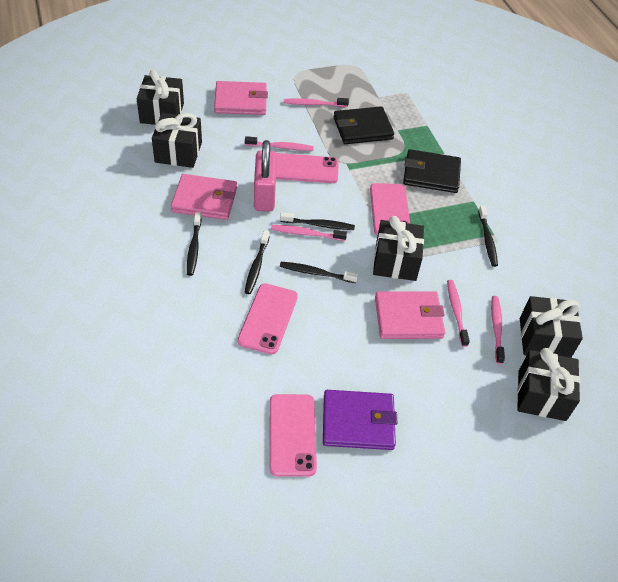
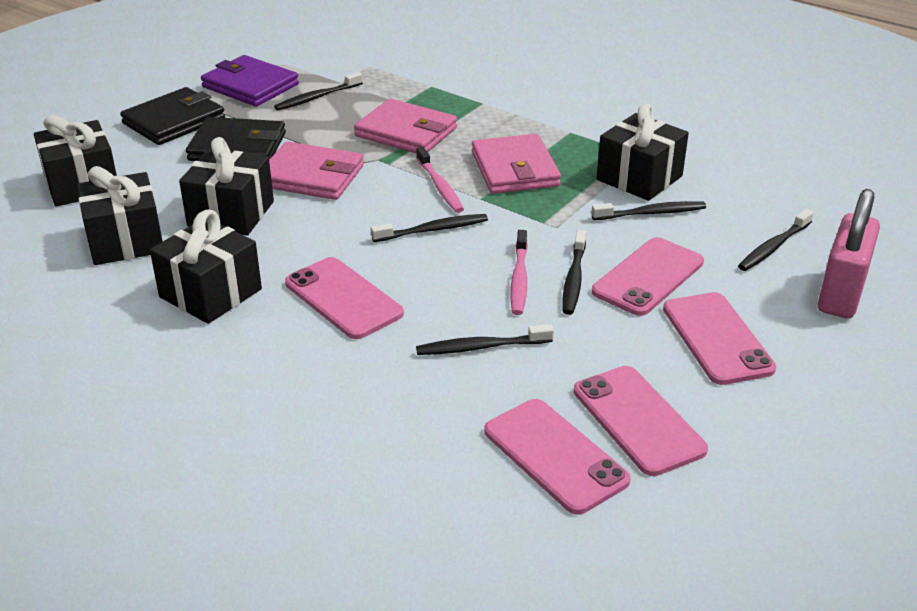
black toothbrush: [187,212,201,276] [245,230,270,294] [280,212,355,230] [280,262,358,283] [478,206,498,267] = 5 -> [274,72,363,111] [371,214,488,242] [416,324,554,355] [562,230,586,315] [591,201,706,220] [738,209,814,271] = 6
pink phone: [237,283,298,354] [269,394,317,476] [276,153,339,183] [370,183,410,235] = 4 -> [285,257,404,339] [484,399,630,515] [574,366,708,476] [592,237,704,316] [663,292,776,385] = 5
pink toothbrush: [245,136,314,151] [271,225,347,241] [284,98,349,107] [447,280,470,347] [491,296,505,364] = 5 -> [416,147,464,213] [511,230,528,315] = 2

